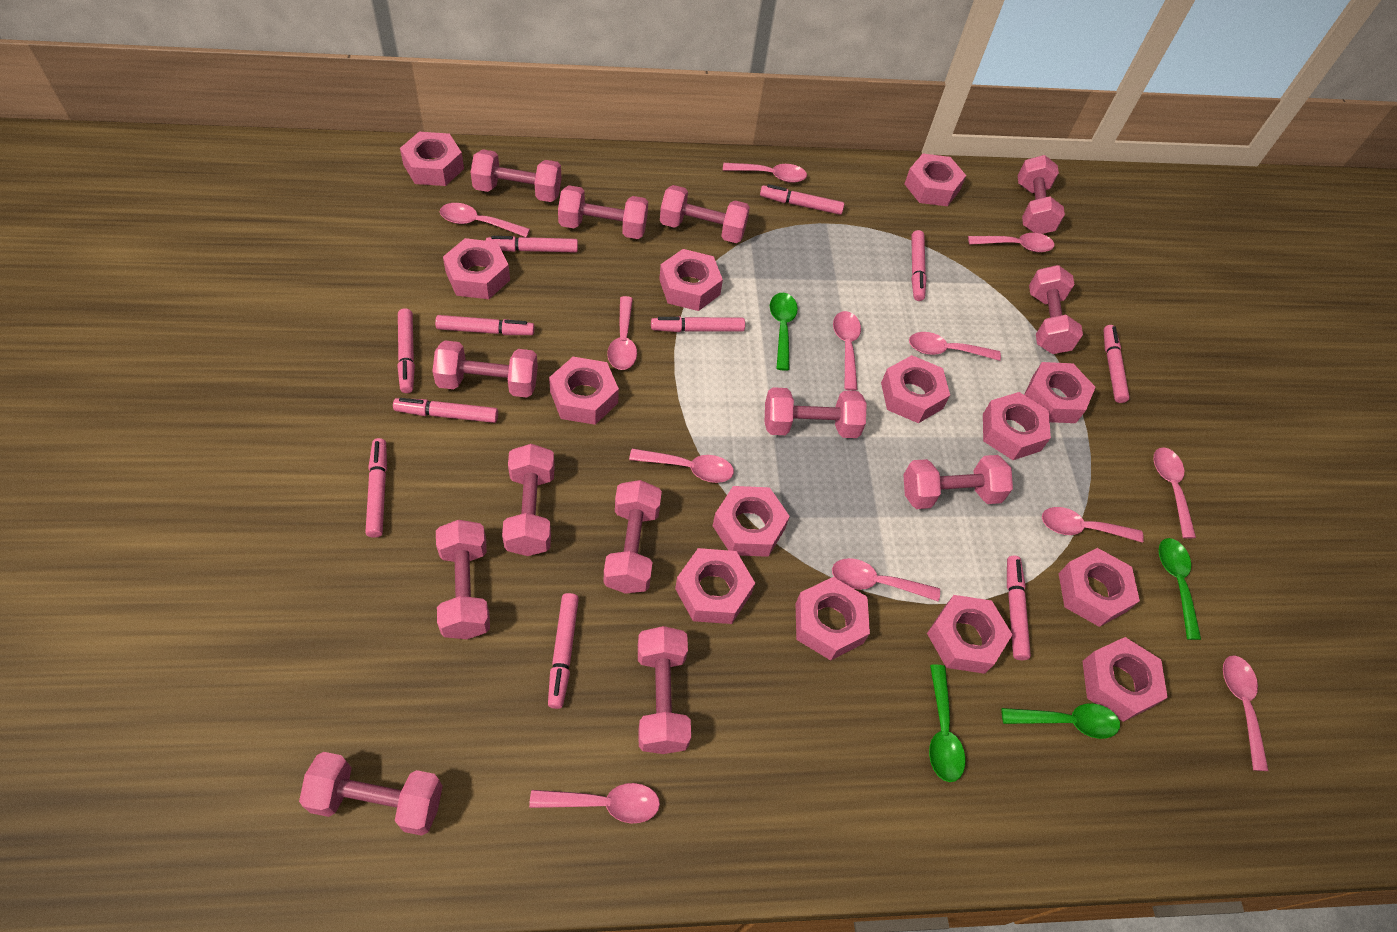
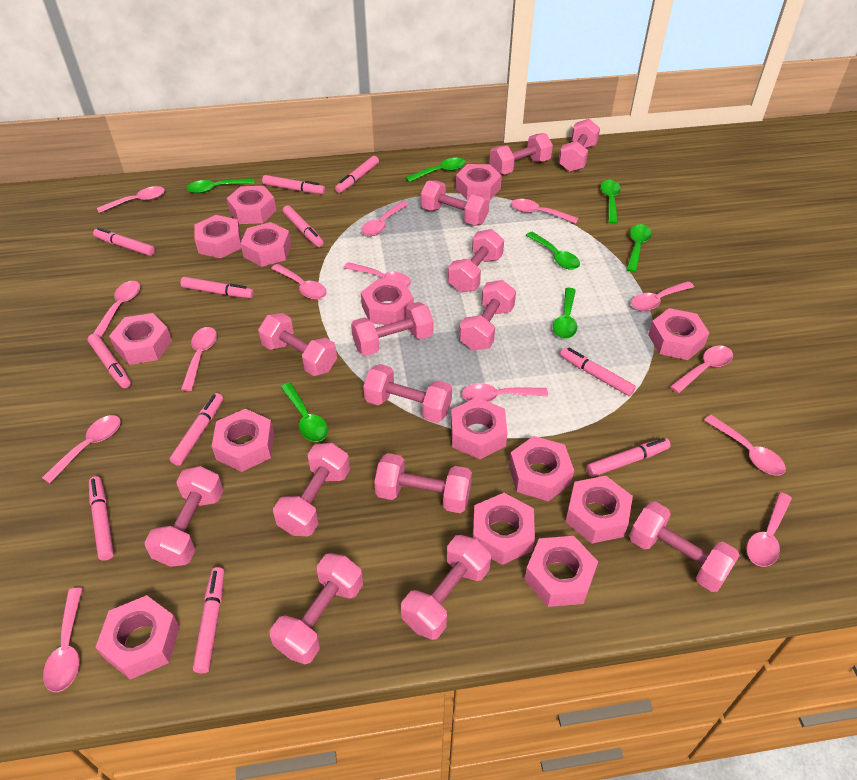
green spoon: [770,293,798,371] [929,664,965,782] [1001,703,1120,739] [1159,538,1201,640] = 4 -> [186,178,254,193] [281,383,328,442] [406,158,466,182] [526,232,580,270] [553,288,577,339] [601,180,621,224] [626,224,652,272] = 7
pink dumbbell: [299,752,443,836] [432,340,538,398] [436,520,490,639] [471,149,561,202] [502,444,555,556] [558,185,648,239] [604,480,662,594] [638,626,691,754] [660,185,750,243] [765,387,867,438] [903,455,1013,509] [1018,155,1065,234] [1029,265,1083,354] = 13 -> [144,466,224,567] [258,313,337,376] [270,553,363,664] [273,443,350,536] [351,302,434,356] [363,364,452,423] [374,453,472,513] [401,535,491,640] [421,180,490,225] [448,229,504,292] [459,280,516,350] [489,133,553,175] [558,119,600,172] [629,502,740,592] = 14
pink spoon: [440,203,530,237] [529,783,660,823] [607,296,637,370] [629,448,734,483] [723,163,807,183] [832,558,940,602] [833,311,861,391] [909,332,1001,361] [968,233,1054,252] [1042,507,1144,543] [1153,447,1196,539] [1223,655,1269,771] = 12 -> [42,415,121,483] [43,588,83,692] [93,281,140,337] [97,186,165,213] [181,327,217,391] [271,264,327,300] [343,262,411,287] [361,201,409,236] [462,383,548,402] [511,199,578,224] [631,281,694,311] [670,346,733,393] [704,415,786,475] [747,492,792,567] = 14

